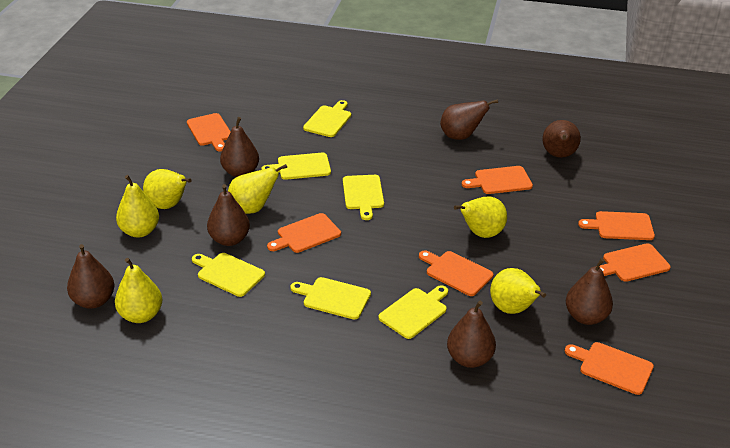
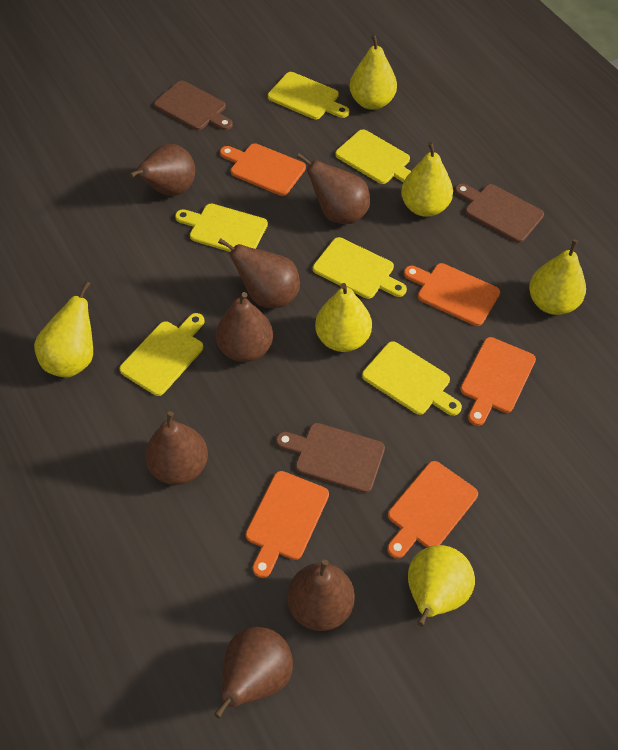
brown cutting board: none = 0 -> [154,81,233,130] [276,423,385,493] [455,184,544,243] = 3
orange cutting board: [187,113,231,152] [267,213,341,253] [419,250,493,296] [462,166,533,194] [565,342,654,395] [578,211,655,240] [599,243,671,282] = 7 -> [220,143,306,196] [246,471,329,578] [387,461,478,558] [404,263,500,326] [460,337,536,426] = 5

